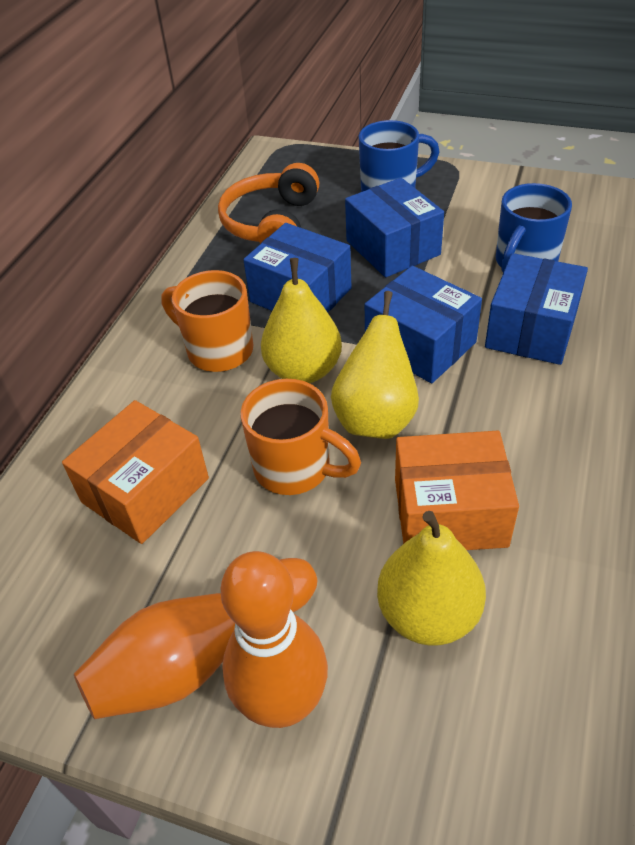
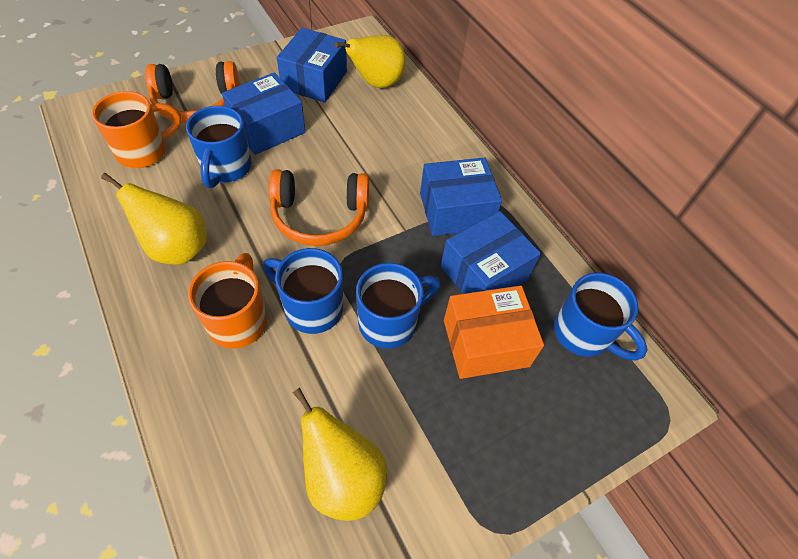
blue mug: [359,120,440,192] [496,183,572,272] = 2 -> [186,106,252,188] [263,248,343,334] [356,263,440,349] [554,273,648,361] = 4
orange bowling pin: [74,558,317,719] [221,551,328,728] = 2 -> none = 0
orange box: [62,400,209,544] [395,430,519,550] = 2 -> [444,286,544,379] = 1
orange headphones: [218,163,319,244] = 1 -> [145,61,239,123] [269,169,369,246] = 2

